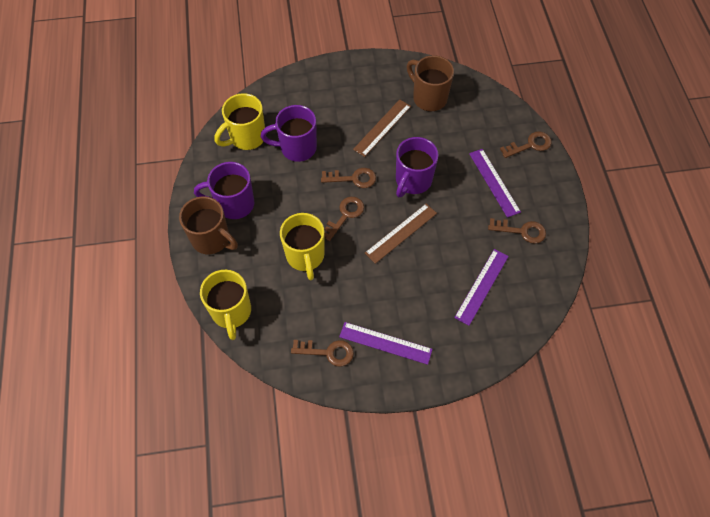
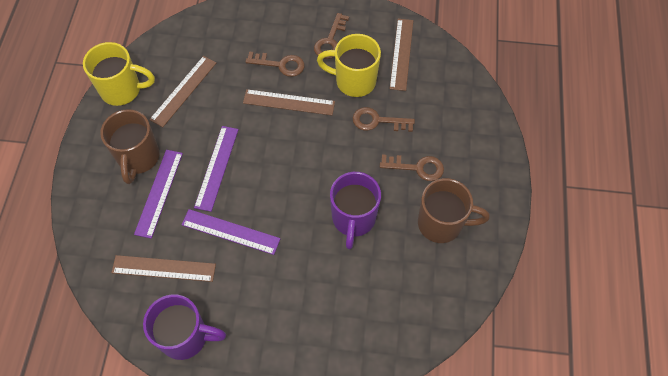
brown key: [291,340,354,367] [321,168,376,188] [324,197,364,241] [488,218,546,244] [500,131,552,158] = 5 -> [246,51,305,77] [314,13,349,59] [353,107,415,132] [380,154,444,181] = 4
brown ruler: [353,99,411,157] [365,204,437,264] = 2 -> [111,255,216,282] [149,56,216,127] [243,89,335,115] [390,19,413,91] = 4
purple mug: [194,162,254,219] [261,105,317,162] [396,137,439,197] = 3 -> [143,294,226,360] [330,172,381,249] = 2
yellow mug: [200,270,251,340] [214,93,265,150] [280,213,325,280] = 3 -> [83,42,155,106] [317,34,381,97] = 2

